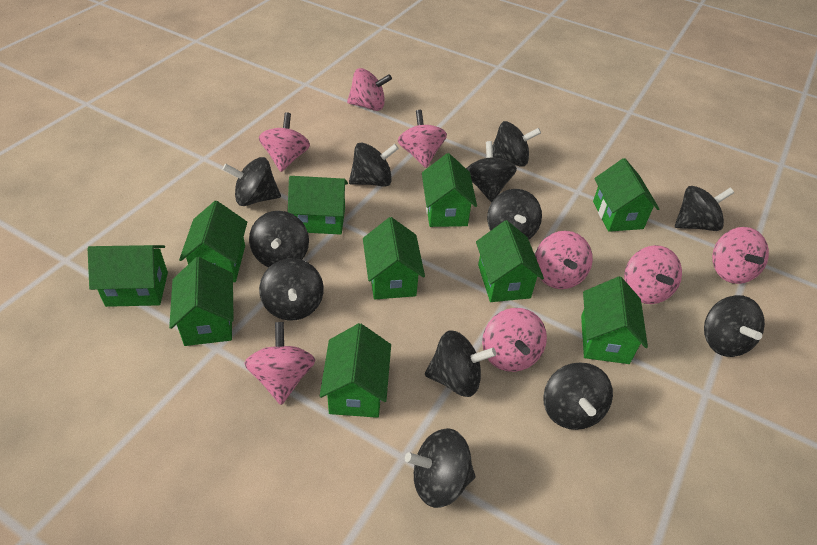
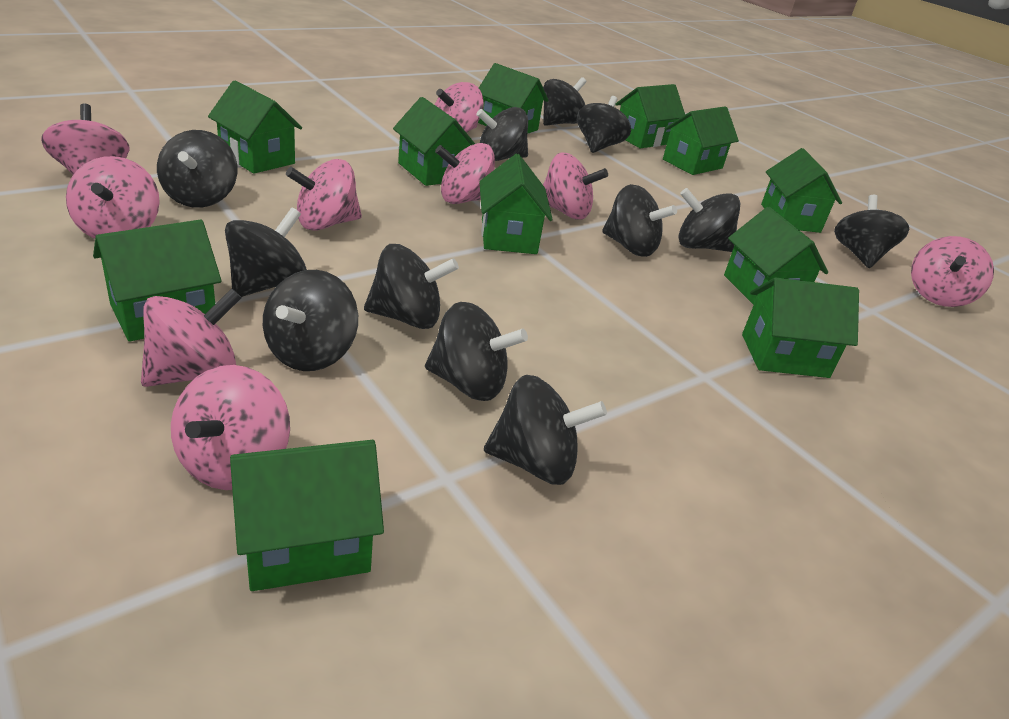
green house: [88,245,168,307] [169,257,234,346] [179,201,247,282] [288,176,348,235] [320,323,391,418] [363,217,425,299] [422,153,477,227] [476,220,544,302] [581,276,648,364] [593,158,659,232] = 10 -> [93,220,222,342] [208,80,302,174] [230,440,384,591] [393,97,475,186] [478,63,549,134] [479,154,553,254] [615,84,685,148] [663,106,739,175] [724,207,828,305] [742,277,859,378] [761,148,842,233] = 11
pink spinning top: [244,322,315,405] [259,112,310,172] [347,68,392,111] [398,110,447,168] [482,308,547,372] [535,231,593,289] [624,245,682,304] [712,227,769,284] = 8 -> [41,104,130,175] [66,156,160,239] [141,288,242,387] [171,365,290,490] [286,159,362,231] [435,82,484,133] [435,143,495,204] [543,152,608,220] [911,236,994,307] = 9

